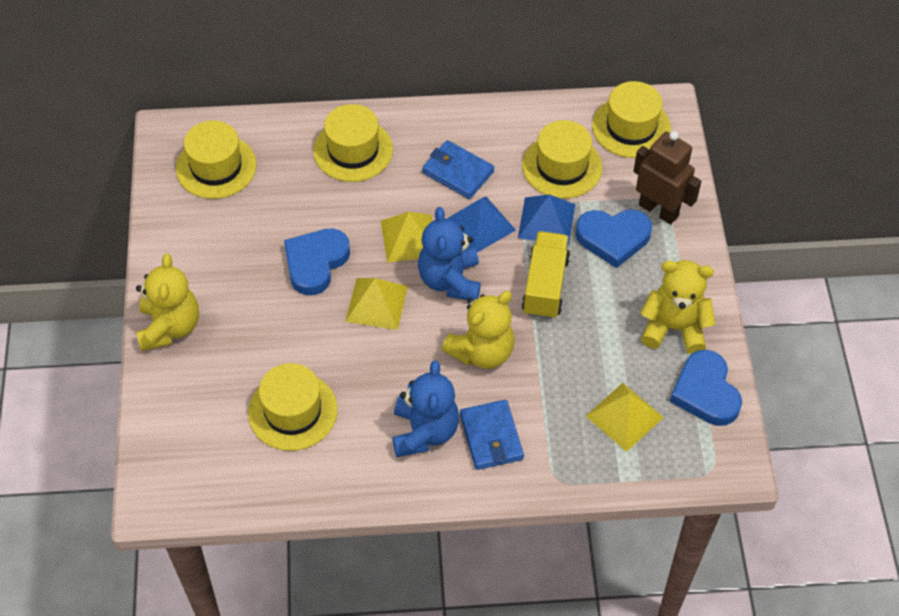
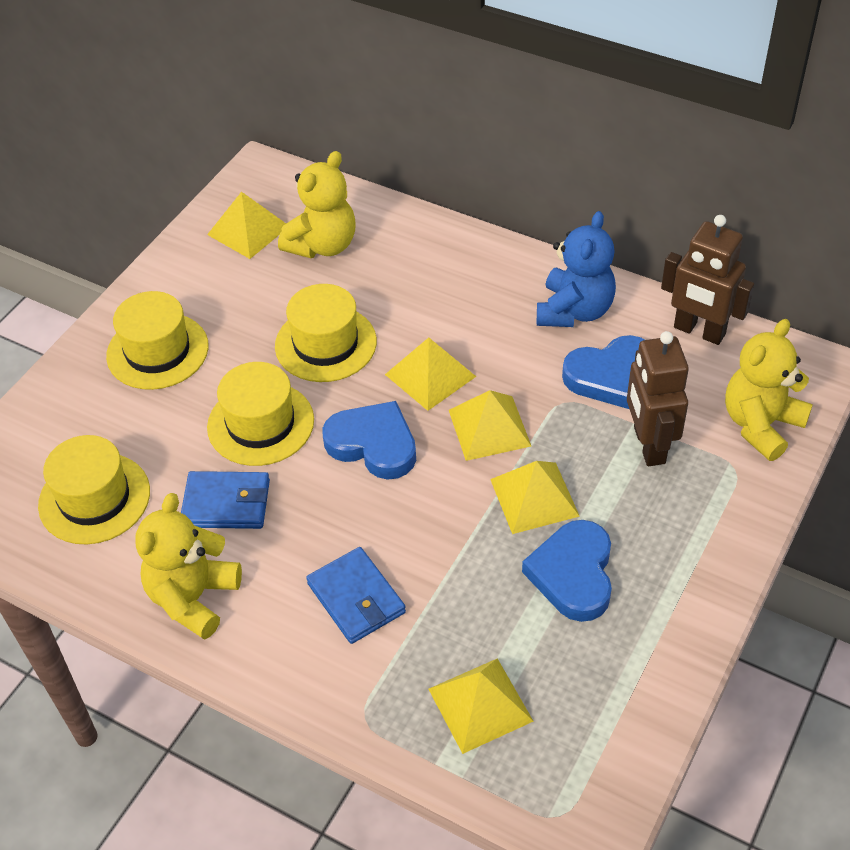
blue pyramid: [447,197,516,252] [518,194,575,245] = 2 -> none = 0
blue teddy bear: [392,360,459,457] [418,207,481,300] = 2 -> [537,211,616,327] = 1
brown robot: [633,131,702,225] = 1 -> [627,331,689,466] [661,215,754,345] = 2
yellow hat: [176,120,256,199] [248,363,338,451] [313,104,393,182] [522,120,603,199] [592,81,671,158] = 5 -> [38,435,150,544] [106,291,209,390] [207,362,314,466] [275,284,377,382] = 4
yellow pyramid: [345,278,408,330] [381,212,432,263] [586,383,664,452] = 3 -> [207,192,286,259] [385,337,476,411] [429,658,534,754] [449,390,531,461] [490,461,580,534] = 5
yellow truck: [522,231,570,319] = 1 -> none = 0

